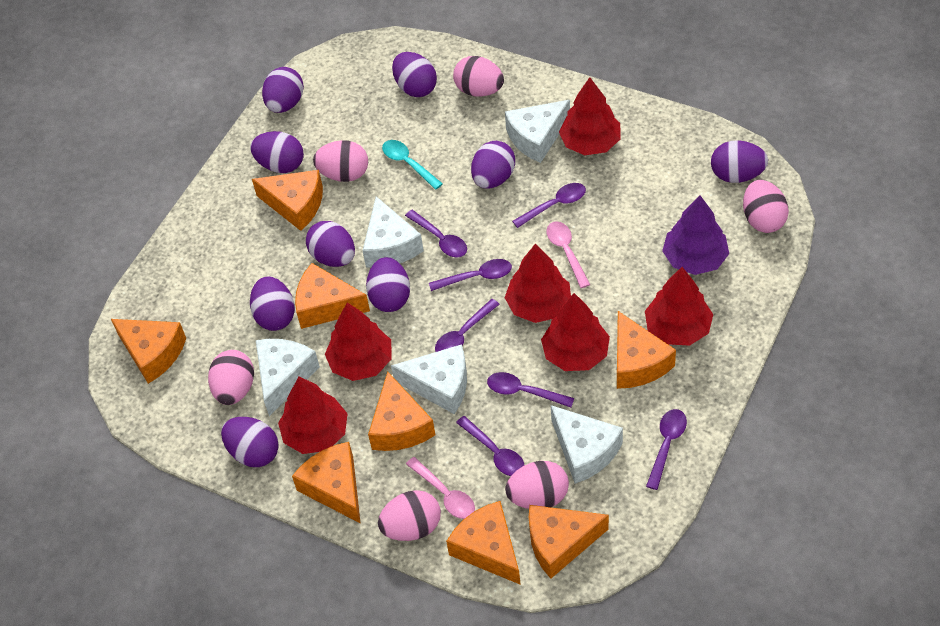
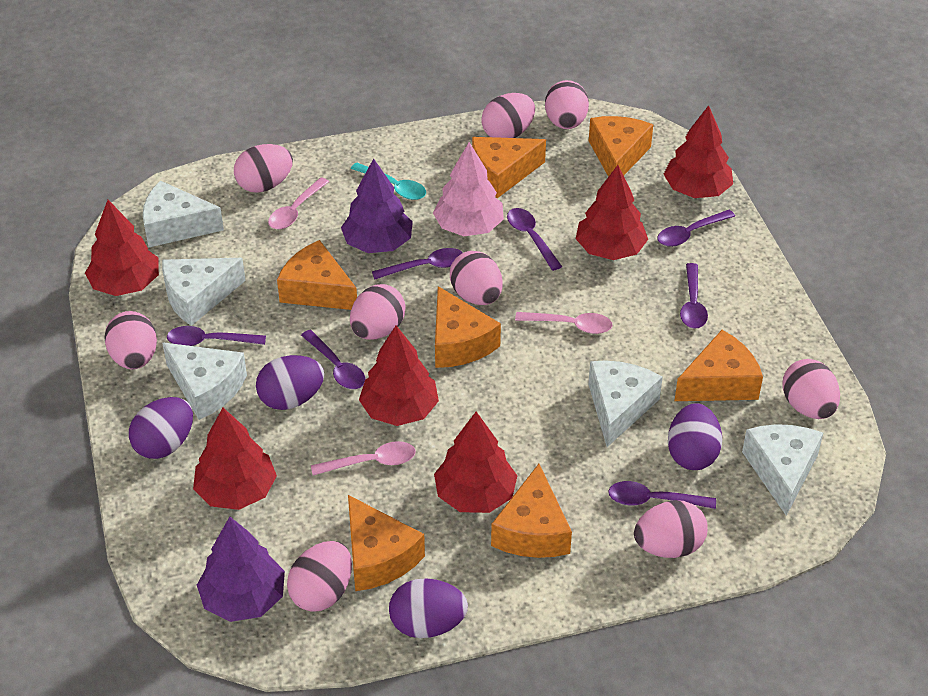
orange cheese: [111,319,186,384] [252,170,323,231] [292,442,361,524] [295,263,370,329] [368,372,435,451] [446,501,521,585] [529,505,609,579] [617,311,676,389] = 8 -> [277,240,357,310] [348,495,425,591] [435,286,501,368] [472,137,546,198] [491,464,572,558] [589,116,653,177] [674,330,763,401] = 7
pink egg: [208,350,254,405] [313,140,368,182] [378,490,441,541] [453,56,504,97] [505,461,569,509] [743,180,789,233] = 6 -> [104,311,157,369] [234,144,293,193] [287,541,352,612] [350,284,405,340] [450,251,503,305] [481,93,535,138] [545,80,589,129] [634,500,708,558] [782,359,840,419] = 9
pink spoon: [406,457,475,519] [546,221,590,288] = 2 -> [268,177,329,229] [311,441,415,475] [515,312,613,334] = 3
pink tree: none = 0 -> [433,142,504,236] = 1
purple egg: [221,417,279,467] [250,131,304,173] [250,276,295,331] [262,67,304,113] [306,221,355,267] [366,257,410,312] [392,52,437,97] [471,141,515,189] [711,140,768,183] = 9 -> [129,397,193,459] [256,355,324,410] [389,578,468,638] [668,403,722,470] = 4
purple tree: [662,195,729,275] = 1 -> [197,517,285,622] [341,158,413,253] = 2

